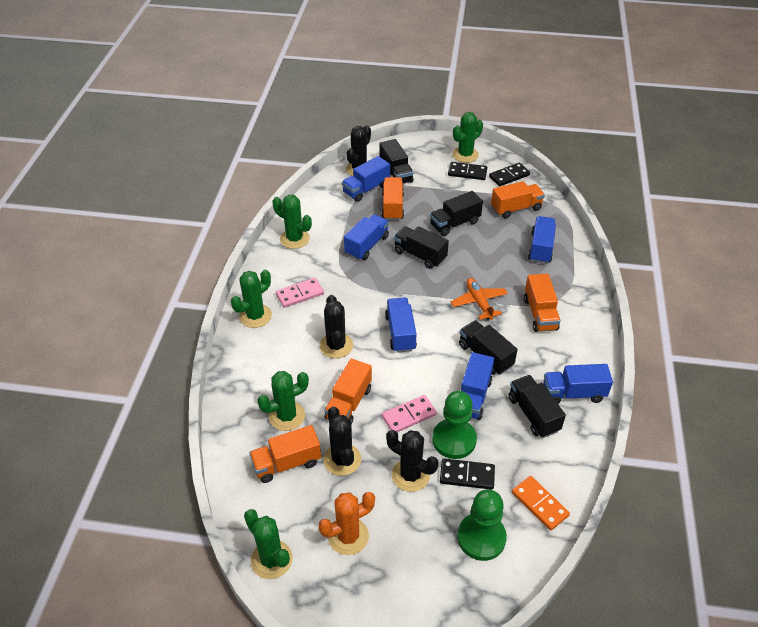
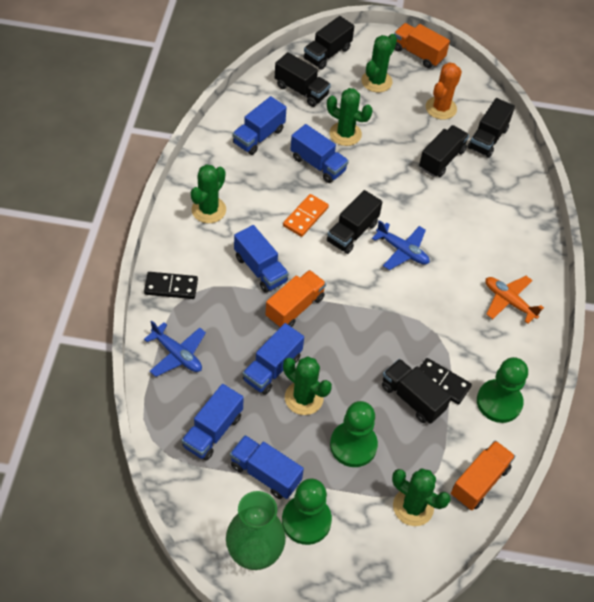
black cactus: [320,295,353,359] [323,407,361,476] [346,125,371,176] [386,430,439,492] = 4 -> none = 0
black domino: [440,459,495,490] [448,162,488,180] [489,163,530,186] = 3 -> [144,272,198,299] [419,358,472,405] = 2
black truck: [379,139,413,184] [394,226,449,269] [430,191,483,236] [459,320,518,375] [508,375,566,438] = 5 -> [275,52,331,107] [304,16,354,70] [327,190,382,254] [382,359,452,424] [419,125,469,177] [468,98,515,158] = 6
blue plane: none = 0 -> [144,321,206,377] [372,220,430,270] = 2
green pawn: [432,391,477,459] [457,489,507,561] = 2 -> [282,479,332,545] [330,401,378,467] [477,357,528,423] = 3
green vase: none = 0 -> [226,491,286,570] = 1
orange truck: [249,425,321,483] [324,359,372,424] [381,177,404,220] [491,181,545,219] [524,274,561,332] = 5 -> [265,270,326,328] [394,23,450,68] [451,440,515,510] = 3
pink domino: [276,278,324,308] [382,395,437,432] = 2 -> none = 0

